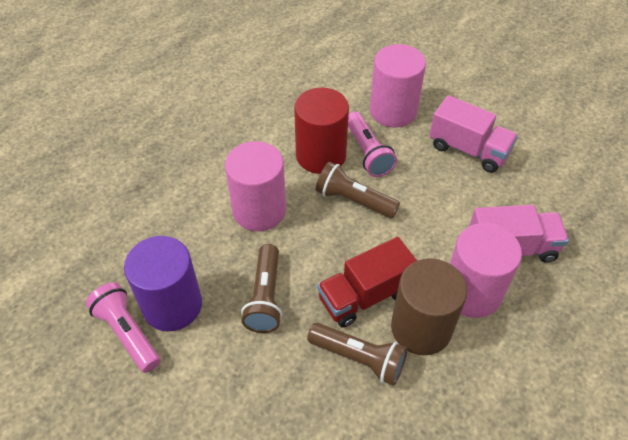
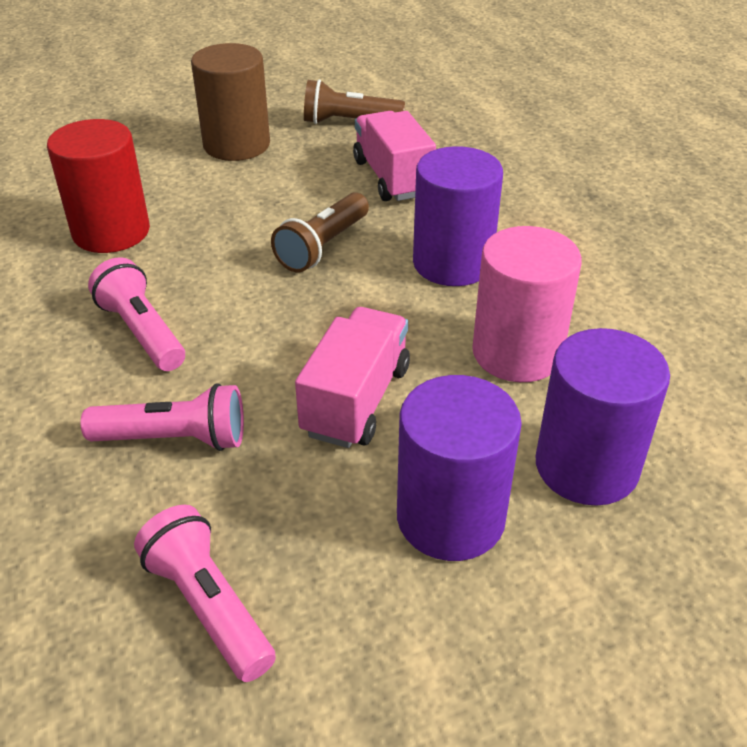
brown flashlight: [241,244,282,333] [307,323,407,386] [316,162,400,218] = 3 -> [271,192,369,272] [304,79,405,124] = 2
pink cylinder: [225,141,286,231] [370,44,426,128] [450,223,522,318] = 3 -> [472,226,582,382] = 1
pink flashlight: [86,282,160,373] [348,112,397,177] = 2 -> [81,383,244,451] [88,257,185,371] [134,505,276,682] = 3
purple cylinder: [124,236,202,331] = 1 -> [397,375,522,561] [413,146,503,286] [536,328,670,506] = 3
red truck: [317,237,417,328] = 1 -> none = 0

